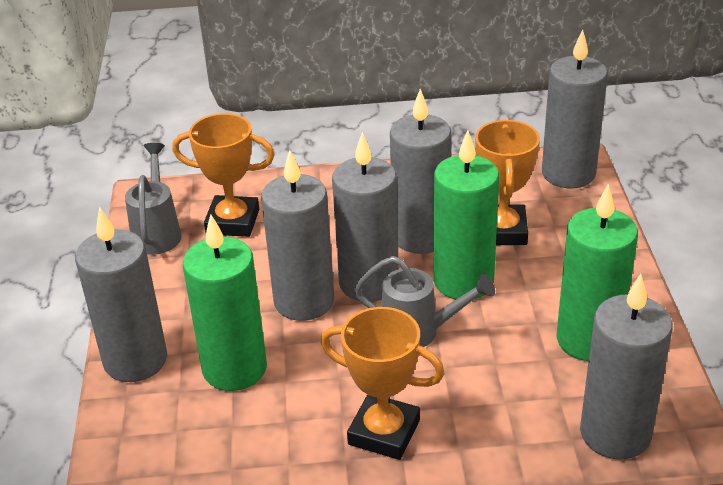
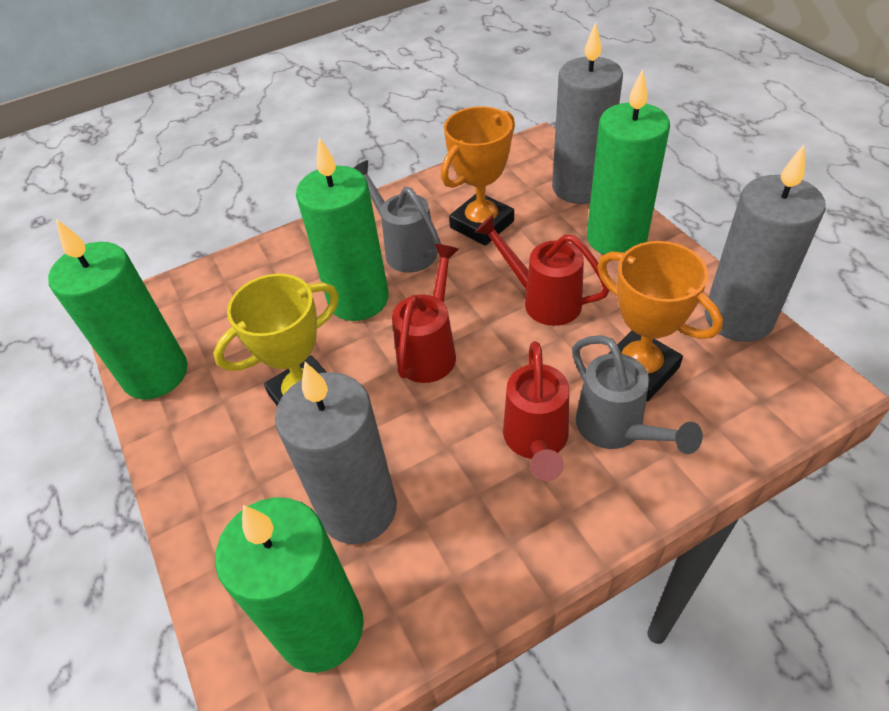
green candle: [183,214,267,391] [434,130,499,299] [556,184,638,361] = 3 -> [48,219,187,399] [215,497,364,673] [296,137,389,321] [587,69,670,255] = 4
grey candle: [75,207,167,382] [261,150,334,321] [332,132,399,302] [390,89,451,254] [542,30,608,188] [580,274,673,460] = 6 -> [275,362,397,544] [552,22,623,204] [705,145,826,342] = 3
orange trophy: [172,113,275,237] [321,307,445,460] [475,120,540,245] = 3 -> [441,106,515,246] [597,241,723,401] = 2
red watering can: none = 0 -> [392,244,459,383] [475,215,610,326] [503,341,569,481] = 3
yellow trophy: none = 0 -> [213,274,339,406] = 1

